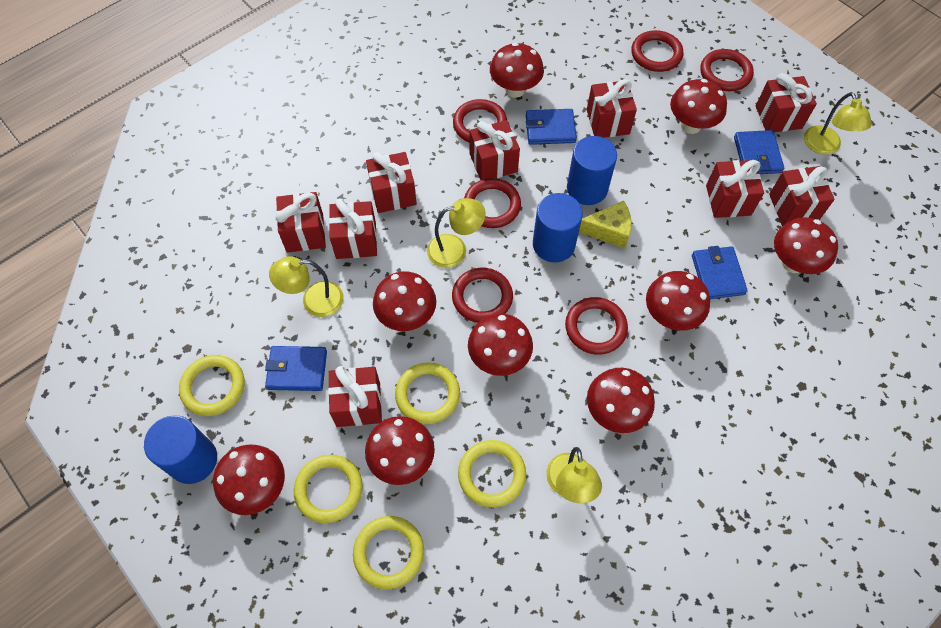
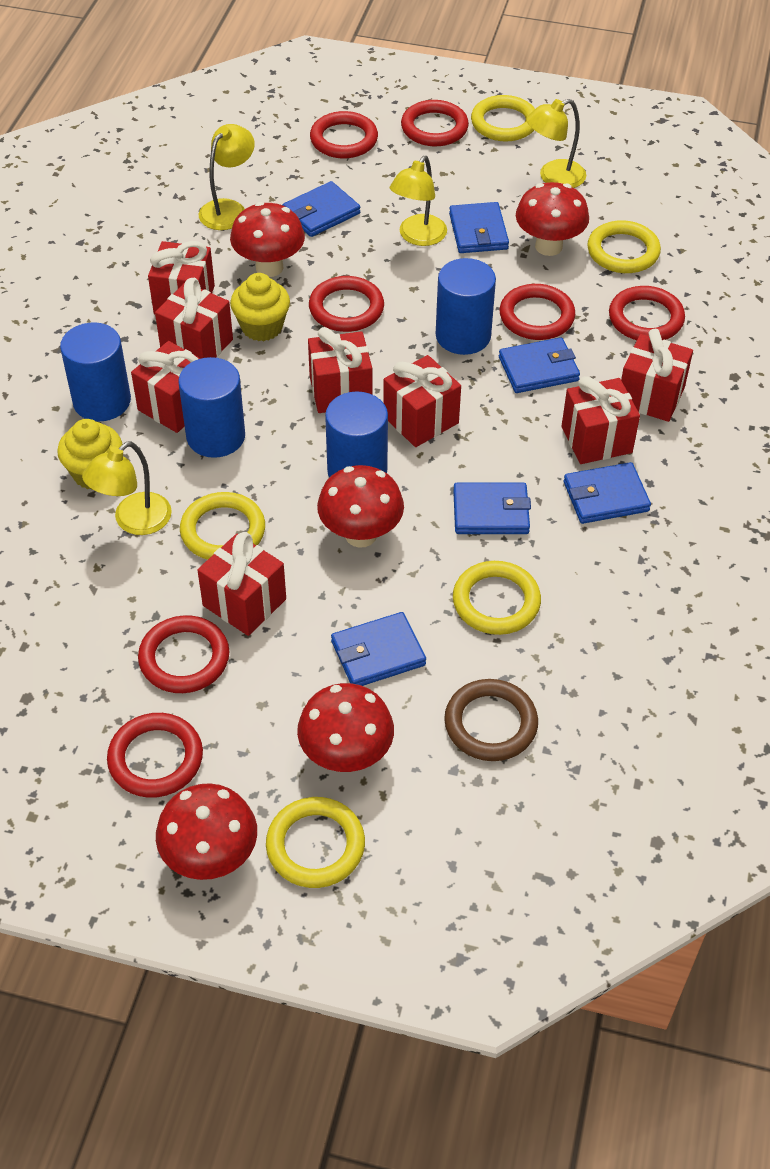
blue cylinder: [144,415,217,484] [533,193,583,263] [567,136,617,205] = 3 -> [60,322,131,421] [178,357,245,458] [325,391,388,478] [436,258,496,355] = 4
blue wallet: [265,346,327,391] [526,109,577,145] [692,246,748,299] [734,130,784,174] = 4 -> [282,181,360,237] [331,612,426,686] [449,202,509,253] [453,483,531,534] [499,337,580,393] [564,462,651,524] = 6
brown ring: none = 0 -> [444,679,538,761] = 1
red gift: [275,192,326,253] [328,366,382,427] [329,198,377,259] [366,152,417,213] [470,120,520,180] [587,79,637,138] [706,160,764,218] [756,73,817,132] [769,166,835,226] = 9 -> [131,341,201,433] [148,241,215,314] [155,278,233,358] [197,532,286,636] [308,327,372,413] [383,355,461,447] [562,376,640,464] [621,328,693,422] = 8
red mushroom: [213,444,285,515] [365,416,435,485] [373,271,436,331] [468,313,533,376] [490,43,544,98] [587,368,655,433] [646,271,710,331] [670,79,727,134] [774,217,838,274] = 9 -> [156,783,257,880] [230,202,305,277] [297,683,394,772] [317,465,404,548] [516,182,589,256] = 5
red ring: [452,268,513,323] [453,99,507,143] [464,178,521,228] [565,297,628,355] [631,30,683,72] [701,49,754,91] = 6 -> [107,713,203,798] [138,615,229,693] [309,276,384,332] [310,111,378,158] [401,100,469,146] [500,284,575,340] [609,286,685,340] = 7
yellow cheese: [579,201,632,248] = 1 -> none = 0
yellow cupcake: none = 0 -> [57,419,122,490] [230,273,290,341] = 2

